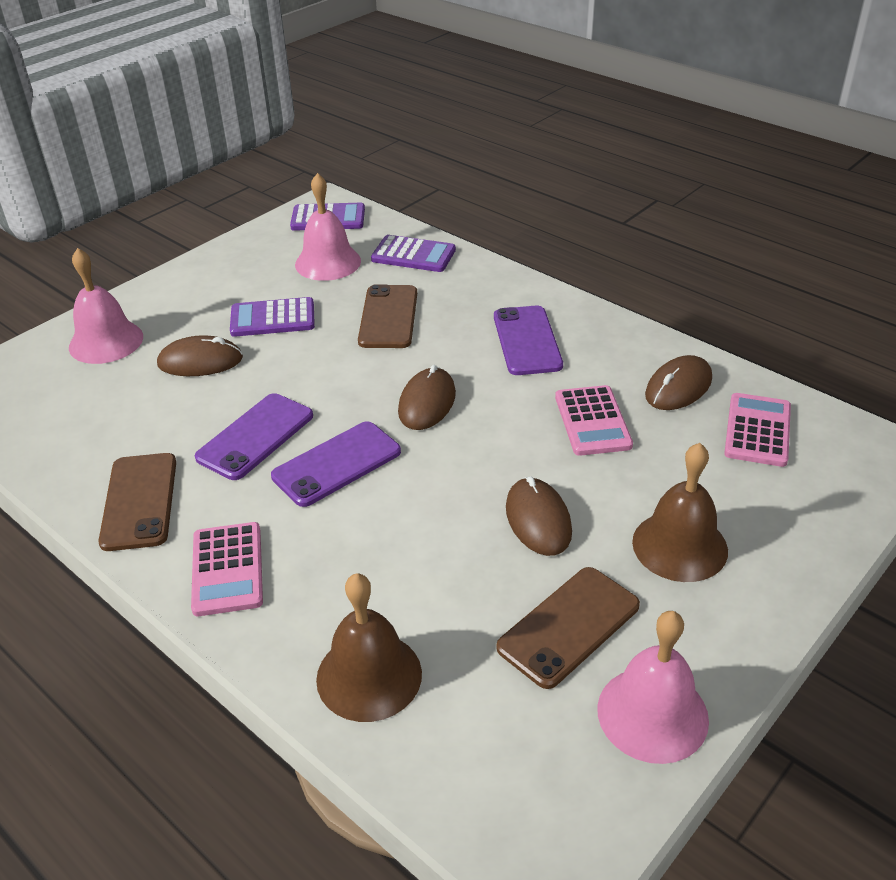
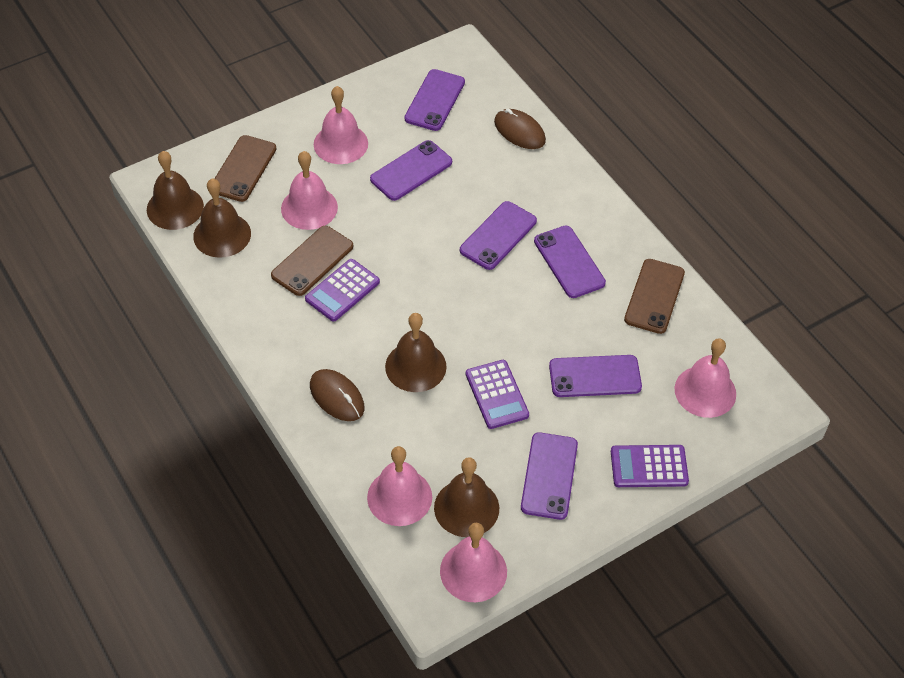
brown bell: [316,573,422,722] [632,443,728,582] = 2 -> [147,151,204,230] [193,179,251,258] [385,313,447,392] [434,457,499,537] = 4
brown mouse: [157,336,243,376] [398,365,456,430] [506,476,572,556] [645,355,712,410] = 4 -> [310,369,365,421] [494,109,546,149] = 2
pink bell: [69,248,143,364] [295,173,361,281] [597,611,709,764] = 3 -> [281,151,338,230] [314,86,368,164] [367,446,432,526] [440,523,507,602] [674,338,736,418] = 5
pink calculator: [191,522,263,616] [555,385,633,456] [724,393,791,467] = 3 -> none = 0
purple phone: [195,393,313,480] [271,421,401,507] [494,306,563,375] = 3 -> [370,140,452,201] [404,69,465,131] [460,201,537,270] [521,432,578,520] [534,225,606,298] [549,355,642,397] = 6

